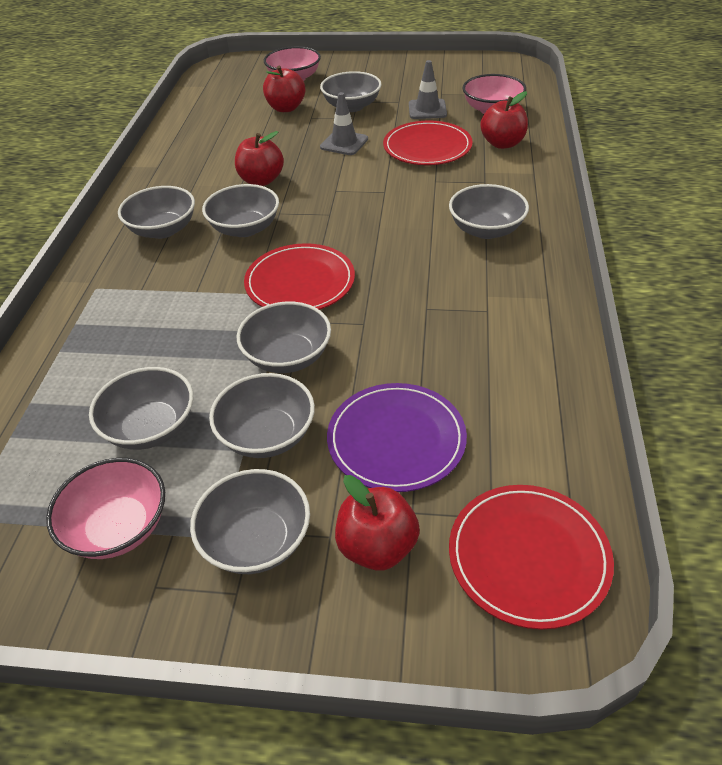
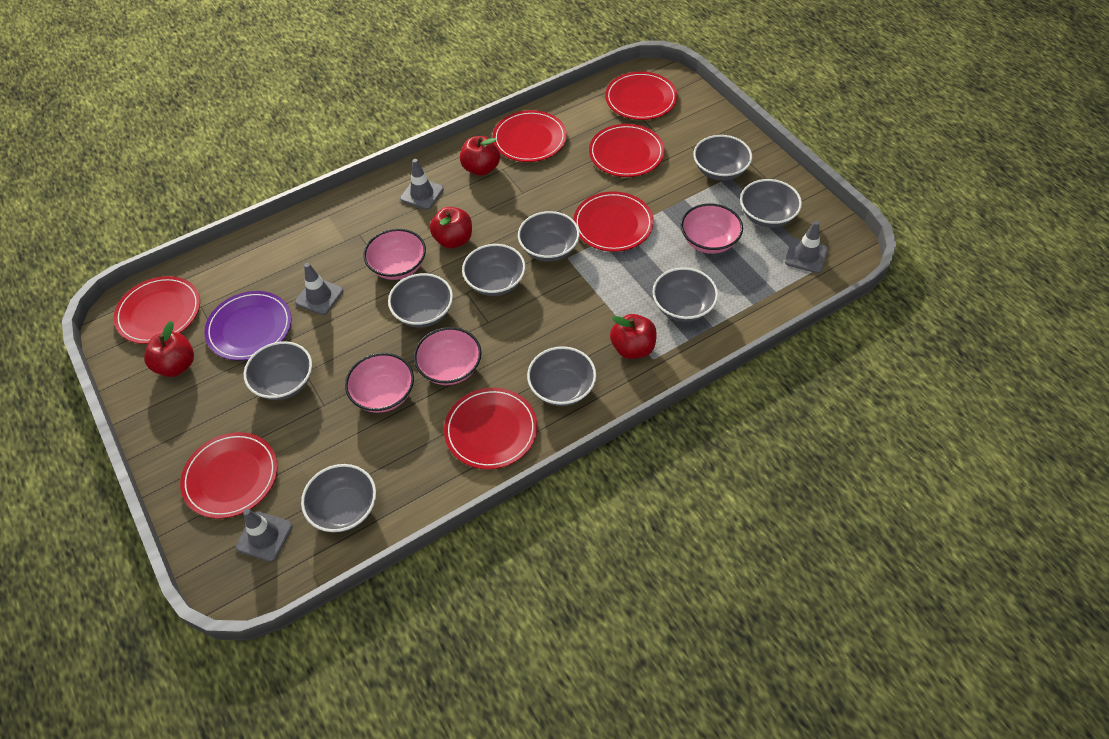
grey bowl: [89,367,193,450] [118,186,195,239] [190,469,310,574] [202,184,279,237] [209,373,315,458] [237,302,331,373] [320,71,382,112] [449,184,529,239] = 8 -> [244,341,312,400] [301,464,376,532] [388,273,453,327] [462,244,525,296] [518,211,580,261] [527,346,596,406] [652,267,718,322] [693,135,752,181] [740,179,802,228] = 9
grey traffic cone: [320,92,368,155] [409,60,447,119] = 2 -> [236,509,293,562] [295,263,343,315] [400,159,444,210] [785,221,828,273] = 4
pink bowl: [46,458,165,559] [264,46,321,81] [462,74,526,114] = 3 -> [345,353,414,413] [363,229,426,280] [414,327,482,385] [681,203,743,254] = 4
red plate: [244,243,355,310] [383,120,473,165] [449,485,614,630] = 3 -> [114,276,200,344] [180,432,278,519] [444,388,537,469] [492,110,567,162] [573,191,654,252] [589,124,665,177] [605,72,678,120] = 7

